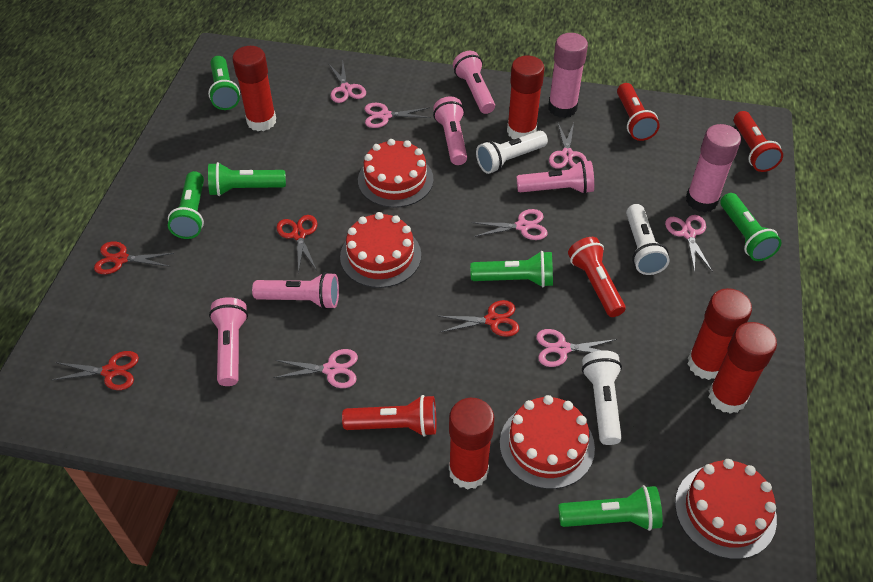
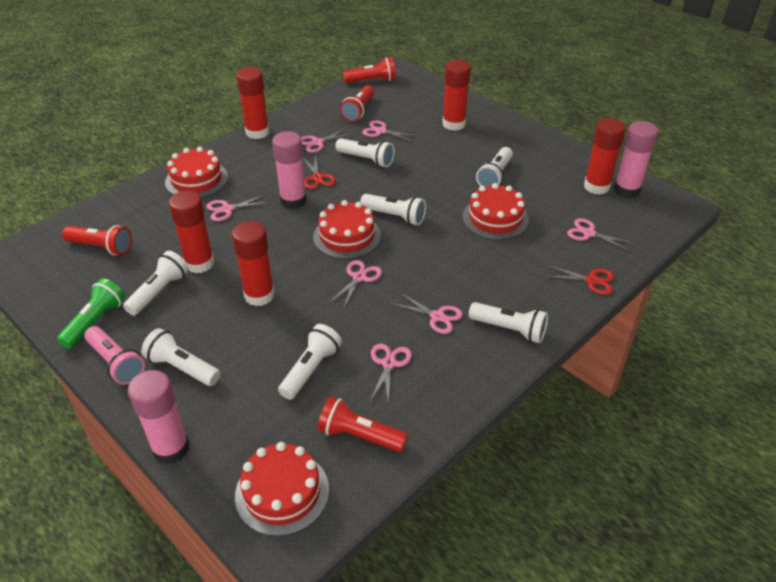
green flashlight: [168,171,204,239] [208,56,240,110] [208,162,286,196] [470,251,553,287] [558,485,663,531] [720,193,781,261] = 6 -> [57,278,125,349] = 1
pink flashlight: [209,297,248,386] [252,272,339,309] [433,97,467,165] [453,51,495,114] [516,160,594,194] = 5 -> [84,326,145,385] = 1
pink glue stick: [548,33,588,118] [686,124,741,213] = 2 -> [128,370,189,464] [272,131,307,209] [614,121,658,198] = 3
red scissors: [52,351,139,390] [94,241,174,274] [277,215,317,274] [438,300,519,337] = 4 -> [303,154,336,189] [545,265,614,295] = 2
white flashlight: [476,131,548,174] [582,350,622,445] [626,204,670,275] = 3 -> [123,251,189,316] [141,328,220,386] [278,324,342,400] [335,138,395,167] [360,194,426,226] [469,302,548,343] [476,147,513,187] = 7

